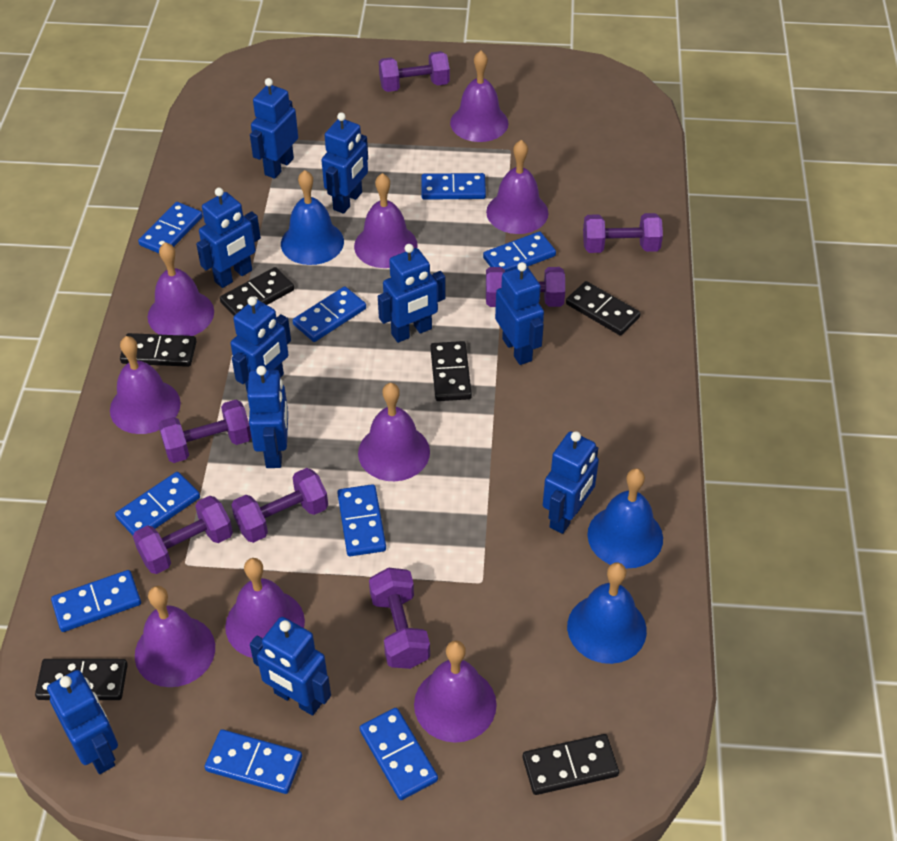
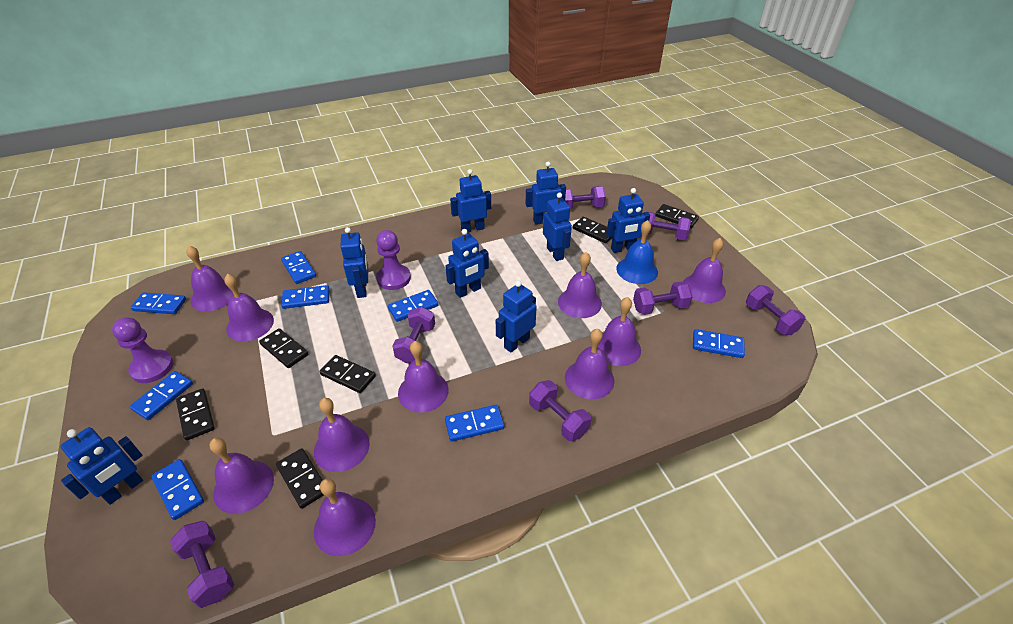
blue bell: [281,170,344,265] [567,563,647,664] [587,468,663,568] = 3 -> [616,220,658,284] = 1
blue domino: [51,570,141,632] [115,472,200,535] [138,202,203,253] [204,729,302,794] [293,286,366,342] [337,484,386,556] [359,708,438,800] [422,173,486,200] [483,231,556,272] = 9 -> [130,371,193,420] [131,292,186,314] [151,459,204,520] [281,251,316,284] [281,285,330,309] [388,290,439,322] [445,405,504,442] [693,329,745,358] = 8
blue robot: [47,670,118,774] [196,188,261,288] [230,296,291,393] [247,366,288,468] [250,78,298,179] [250,617,331,716] [321,112,368,214] [378,244,445,343] [495,262,544,365] [543,431,599,534] = 10 -> [61,427,143,505] [340,227,368,298] [445,229,489,298] [450,169,491,233] [496,280,537,353] [526,162,566,225] [543,192,572,261] [606,188,650,253] = 8
purple bell: [110,336,181,434] [135,586,215,687] [147,242,214,336] [225,558,305,658] [354,173,418,268] [358,383,430,481] [414,640,497,743] [450,51,509,142] [486,140,548,234] = 9 -> [186,246,234,311] [209,438,274,514] [224,274,274,341] [314,398,370,472] [314,478,376,556] [398,341,449,413] [558,252,602,318] [565,328,614,399] [598,297,641,366] [683,238,726,303] = 10
purple pawn: none = 0 -> [112,317,173,383] [376,230,411,290] = 2

